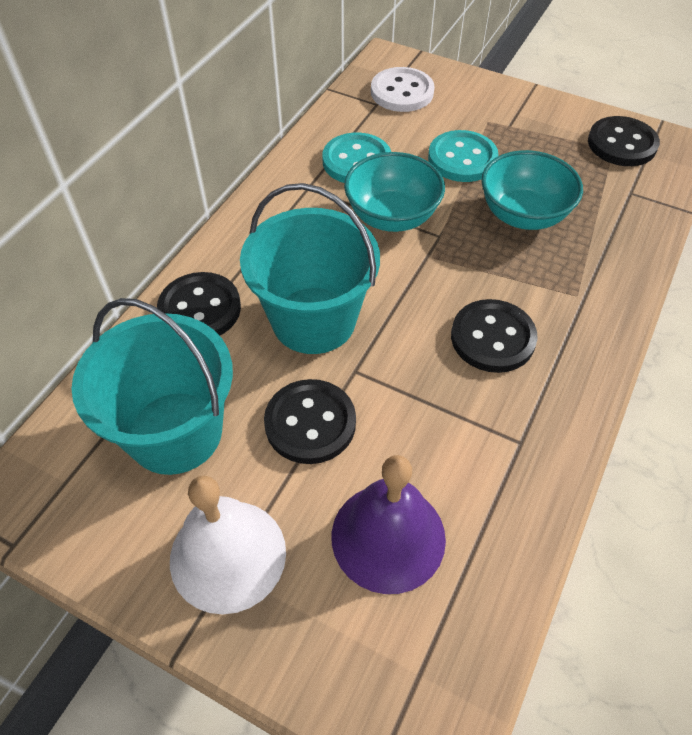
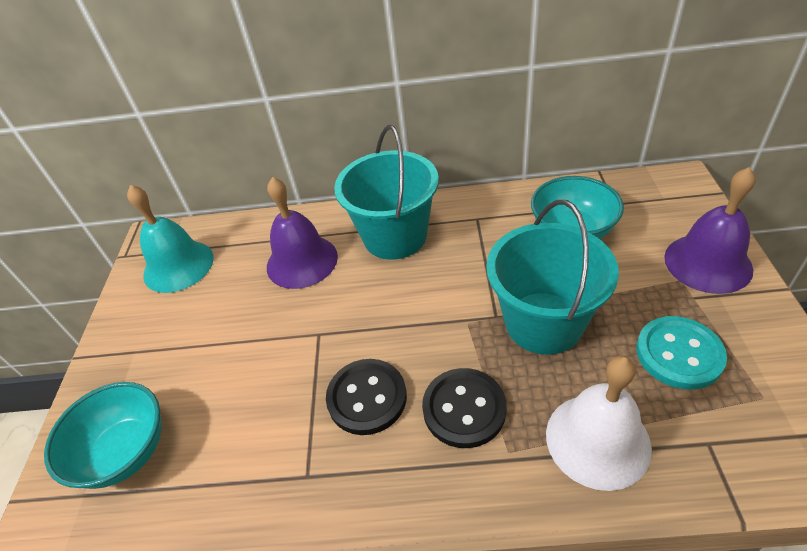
black button: [157,272,241,336] [264,379,356,464] [451,299,538,373] [588,116,660,166] = 4 -> [326,359,407,435] [422,368,507,448] = 2
purple bell: [331,455,446,594] = 1 -> [267,177,338,289] [664,167,756,294] = 2
turquoise bell: none = 0 -> [127,185,213,293] = 1
turquoise button: [322,133,391,183] [428,130,498,182] = 2 -> [636,316,727,389] = 1
white button: [371,67,435,112] = 1 -> none = 0

